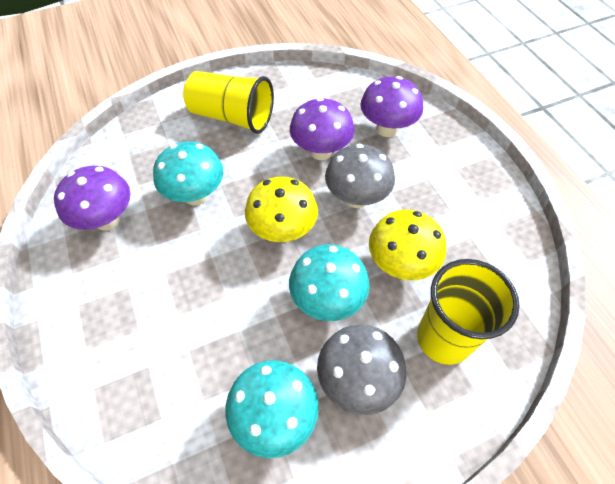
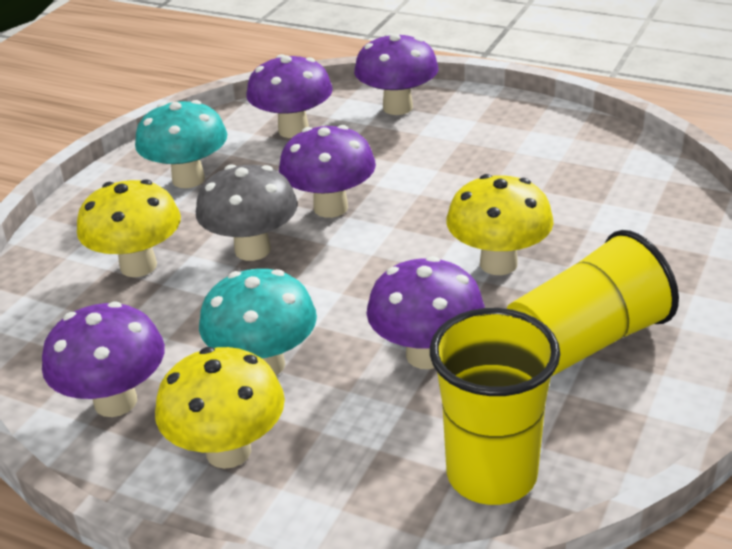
grey mushroom: [317,324,406,415] [325,144,395,208] = 2 -> [196,164,298,261] = 1
purple mushroom: [54,166,130,230] [290,98,354,160] [360,76,423,137] = 3 -> [42,301,165,417] [246,54,333,138] [279,125,376,218] [354,33,439,115] [367,256,485,369] = 5
turquoise mushroom: [153,141,224,205] [225,360,319,458] [289,245,370,321] = 3 -> [135,100,227,188] [199,269,317,376] = 2
yellow mushroom: [245,177,318,242] [369,210,446,280] = 2 -> [77,179,181,277] [155,347,285,469] [446,174,554,275] = 3

